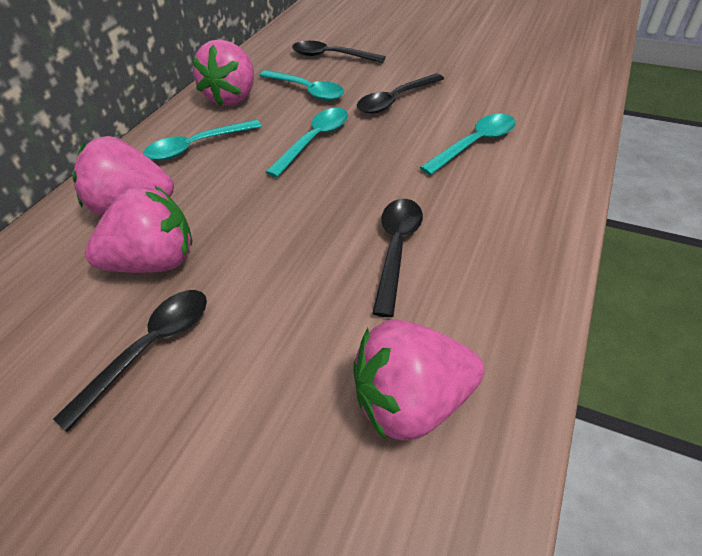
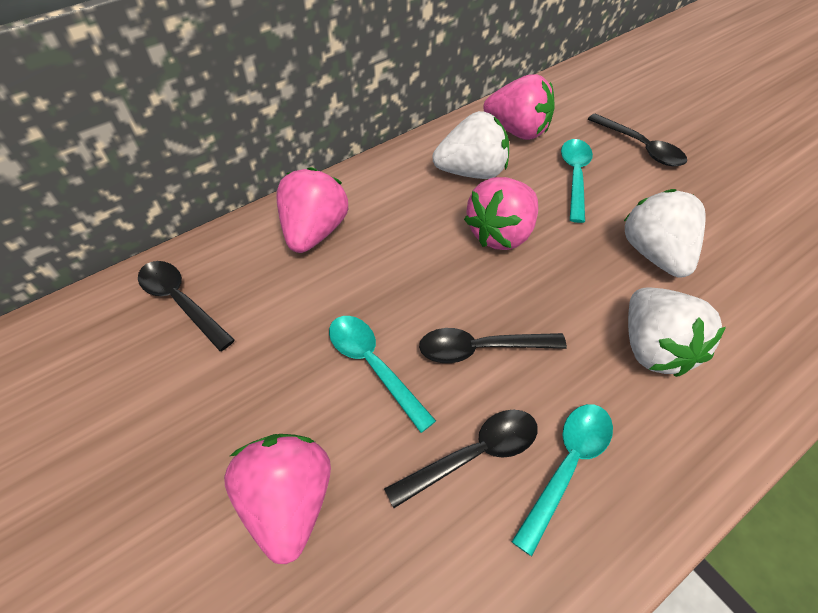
turquoise spoon: [143,119,262,160] [259,70,344,101] [266,108,348,178] [420,114,516,175] = 4 -> [329,316,436,433] [512,404,613,556] [561,139,593,223] = 3
white strawberry: none = 0 -> [432,111,509,179] [624,189,706,278] [628,288,726,377] = 3

